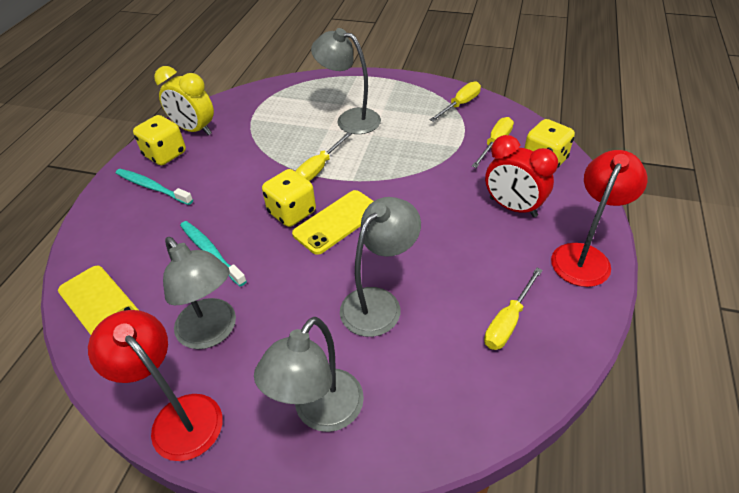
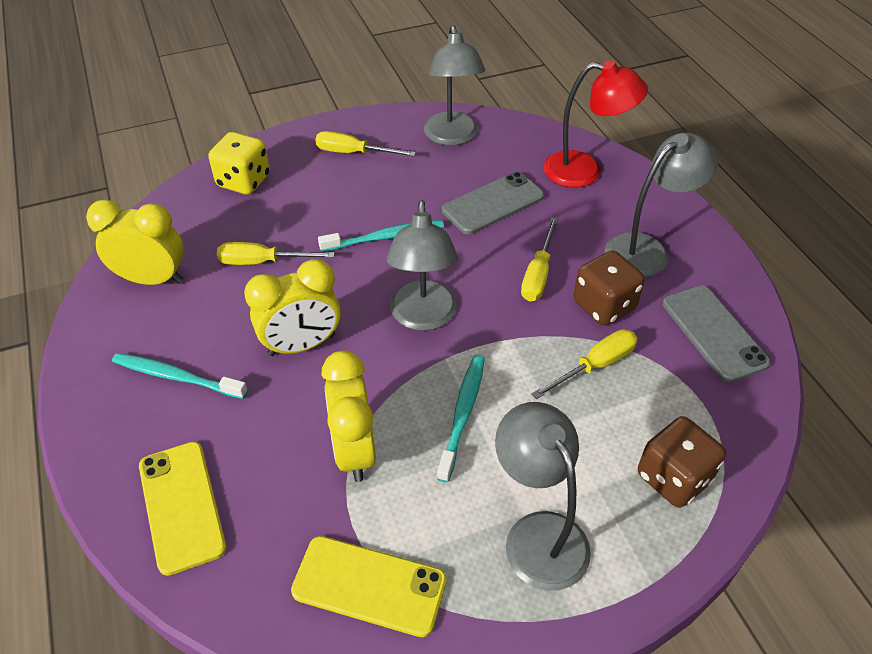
brown dice: none = 0 -> [573,250,645,325] [638,416,726,508] = 2
grey phone: none = 0 -> [442,172,544,235] [663,285,771,383] = 2
red clock: [485,135,558,217] = 1 -> none = 0
red lamp: [88,310,223,461] [551,150,647,287] = 2 -> [543,61,648,188] = 1
turquoise toothbrush: [116,169,193,205] [180,221,247,286] = 2 -> [112,353,248,399] [318,220,444,252] [437,355,485,482] = 3
yellow clock: [154,66,214,135] = 1 -> [86,199,184,285] [244,259,340,356] [321,350,376,482] = 3
yellow dice: [133,115,186,165] [262,169,316,227] [525,119,575,168] = 3 -> [208,132,270,195] = 1

